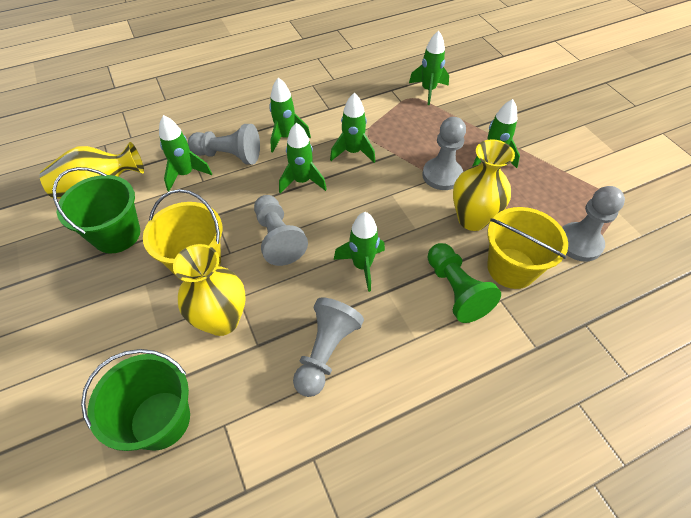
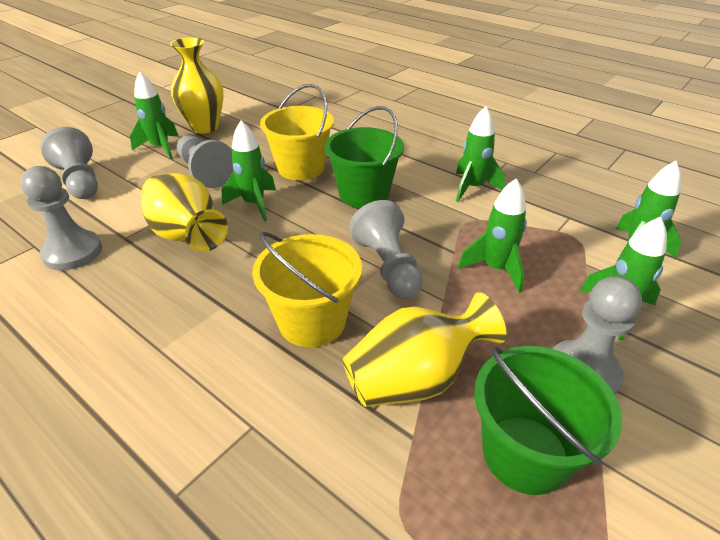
green pawn: [428,243,501,323] = 1 -> none = 0
green rocket: [159,115,212,191] [269,77,311,153] [279,123,327,193] [330,93,375,163] [334,212,385,292] [409,30,449,105] [472,99,520,168] = 7 -> [130,72,179,159] [222,120,276,221] [456,106,505,202] [458,178,527,293] [580,217,667,341] [616,161,681,258] = 6

